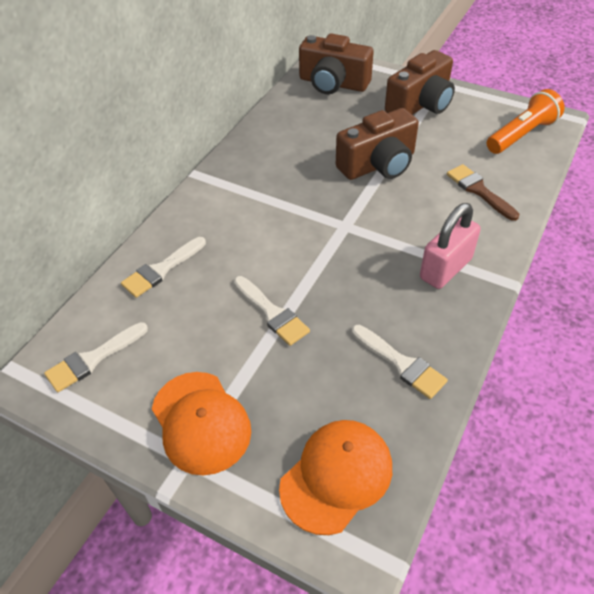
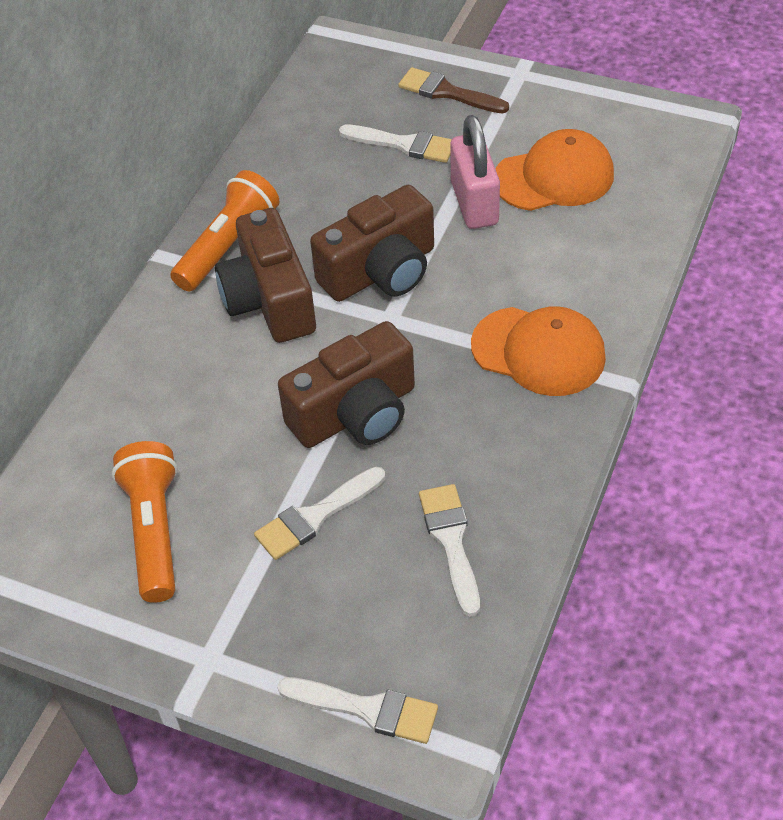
orange flashlight: [487,89,565,154] = 1 -> [112,441,178,603] [170,170,279,291] = 2

